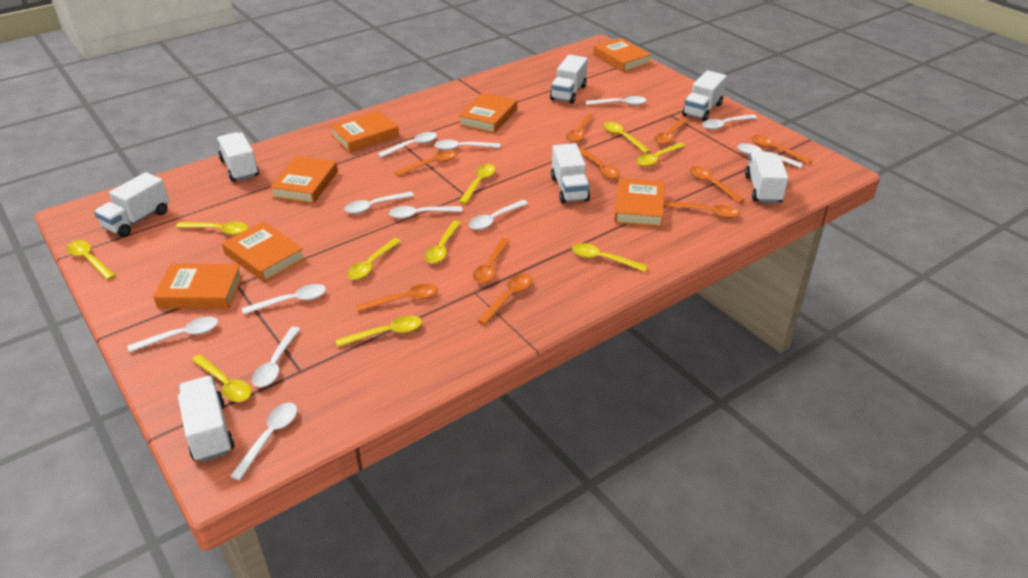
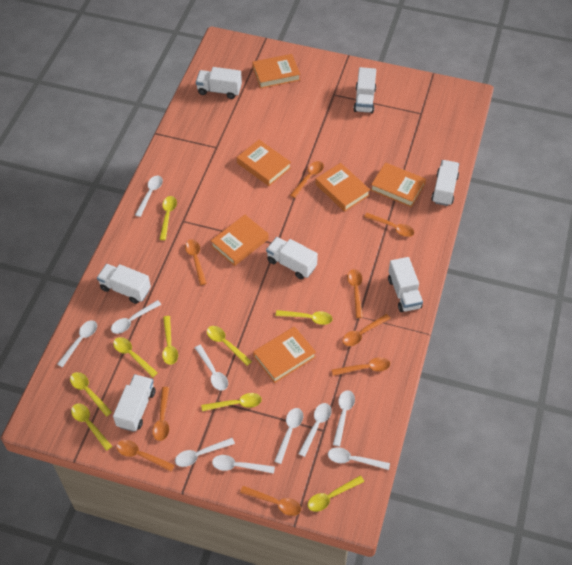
orange book: [153,264,243,309] [222,222,305,282] [270,156,338,204] [330,110,399,153] [459,92,517,134] [593,38,652,72] [614,178,665,227] = 7 -> [211,215,269,266] [237,140,291,186] [252,54,300,89] [253,326,316,383] [315,163,370,212] [371,162,426,207] = 6
orange spoon: [355,284,438,312] [395,150,457,176] [473,238,510,283] [477,273,532,325] [566,114,594,142] [579,148,620,179] [654,118,689,145] [665,201,740,218] [690,166,744,203] [751,135,812,164] = 10 -> [117,440,175,472] [153,387,169,441] [185,239,207,285] [240,486,301,516] [290,161,324,198] [332,357,390,376] [342,314,391,346] [347,269,363,318] [364,213,414,237] = 9
white spoon: [128,317,218,353] [230,402,297,480] [242,284,326,315] [252,327,300,387] [344,192,414,214] [378,132,437,158] [389,206,463,219] [434,140,500,150] [469,200,528,230] [586,96,646,105] [702,114,757,130] [737,143,803,168] = 12 -> [57,320,97,367] [111,300,161,334] [135,176,163,217] [175,438,235,467] [195,345,228,391] [212,455,275,474] [274,408,303,464] [298,403,332,457] [328,447,390,470] [333,390,355,446] = 10
yellow spoon: [66,240,116,280] [176,222,248,235] [192,354,252,402] [336,316,422,347] [347,238,401,280] [424,221,461,264] [459,164,496,204] [572,243,648,272] [603,122,651,153] [636,143,685,167] = 10 -> [70,372,112,417] [71,403,112,451] [113,337,158,377] [159,196,177,240] [162,316,178,365] [201,393,262,411] [207,326,252,366] [276,310,333,325] [308,476,364,512] = 9

